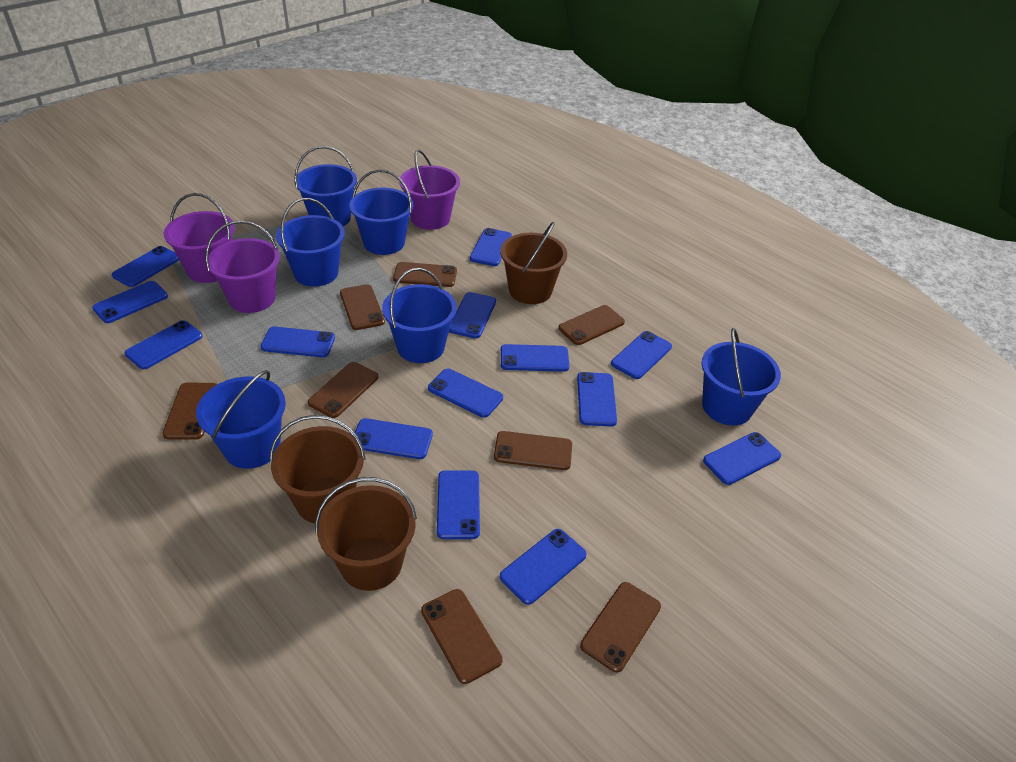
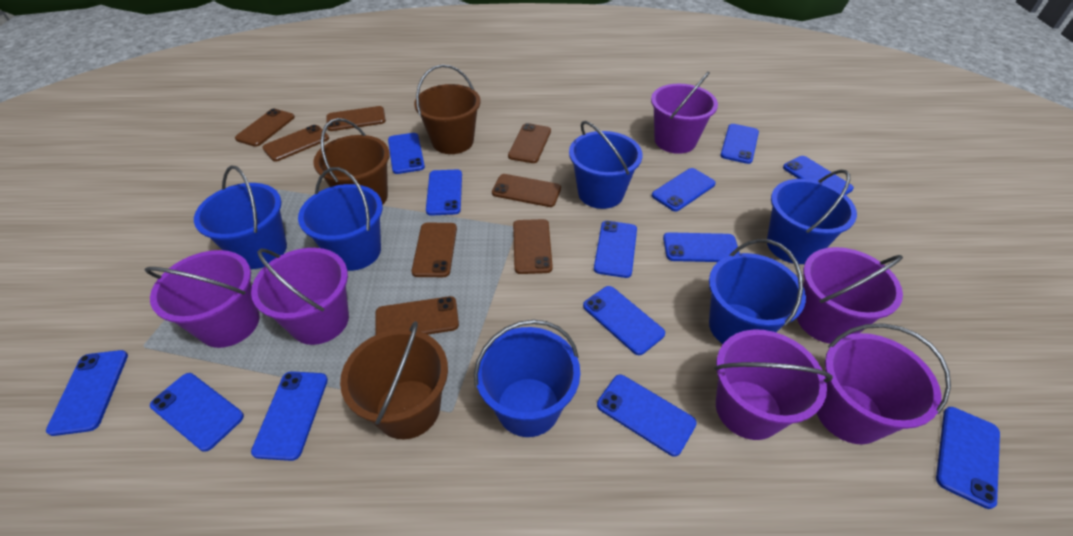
blue phone: [92,281,168,323] [112,246,179,287] [125,320,203,369] [260,326,335,357] [355,418,433,459] [428,369,503,418] [437,470,480,539] [449,292,496,338] [470,228,512,266] [500,529,587,605] [501,344,569,372] [577,372,617,427] [611,331,672,379] [703,432,781,485] = 14 -> [46,350,128,436] [150,373,244,452] [251,371,328,461] [388,133,425,174] [426,169,462,216] [583,286,665,355] [594,221,637,278] [597,374,697,457] [652,168,716,212] [663,232,740,262] [720,124,759,164] [783,156,854,195] [936,407,1000,509] = 13
purple bucket: [164,193,235,283] [206,220,280,313] [399,150,460,230] = 3 -> [145,250,260,348] [251,248,349,345] [651,71,718,154] [714,329,833,440] [797,247,903,344] [817,323,951,444] = 6

